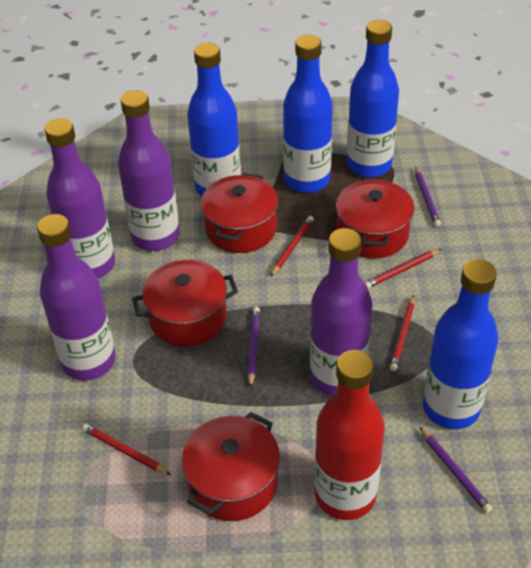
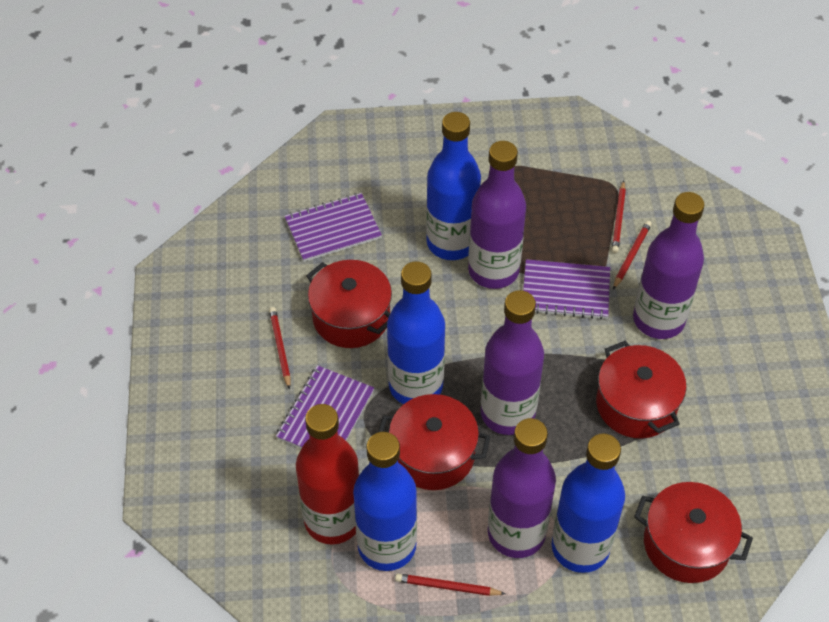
purple notebook: none = 0 -> [276,365,374,448] [285,193,382,262] [523,259,610,320] = 3
purple pencil: [248,307,260,388] [415,166,441,227] [420,427,492,513] = 3 -> none = 0

